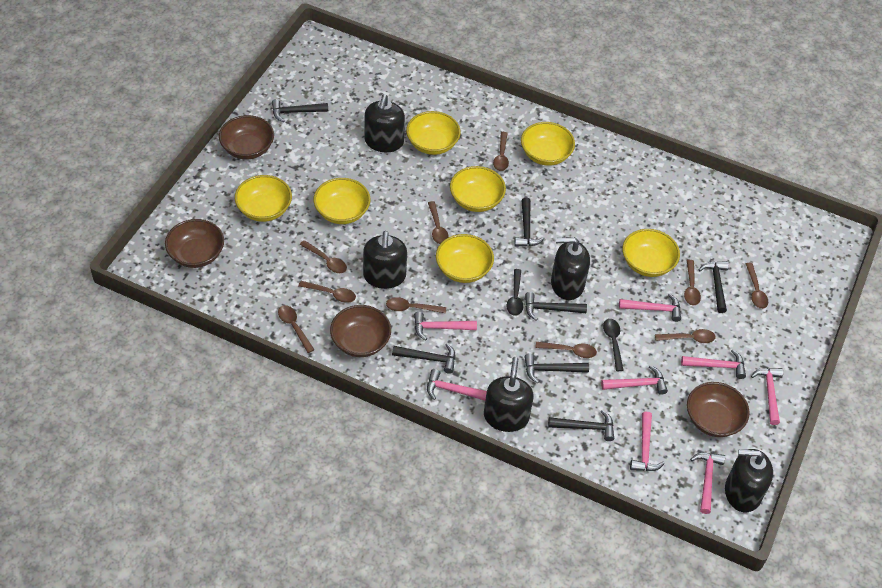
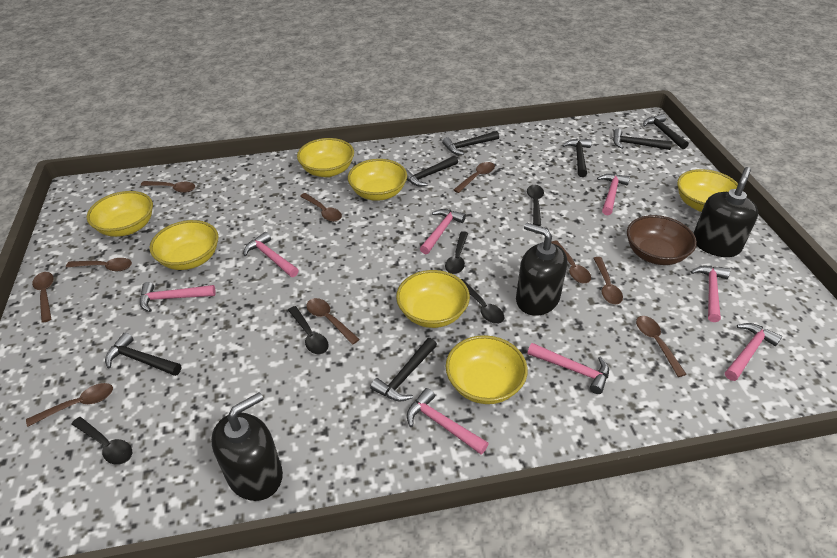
black soap dispenser: [363,231,407,289] [365,94,405,152] [484,357,534,432] [551,237,590,300] [725,449,773,512] = 5 -> [211,392,283,501] [516,223,567,316] [694,167,758,257] = 3
black spoon: [507,269,523,316] [603,319,624,371] = 2 -> [71,417,132,465] [288,306,329,354] [445,231,468,274] [461,279,504,324] [527,185,544,226] = 5
brown bowl: [165,219,224,268] [219,115,274,159] [330,305,391,357] [687,382,750,437] = 4 -> [627,215,697,265] = 1

